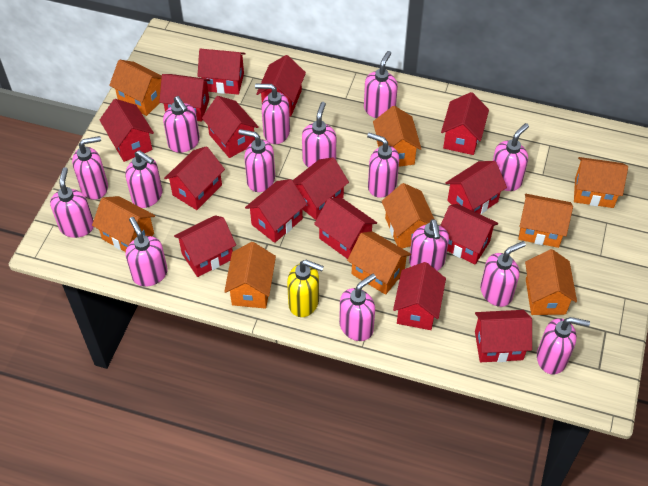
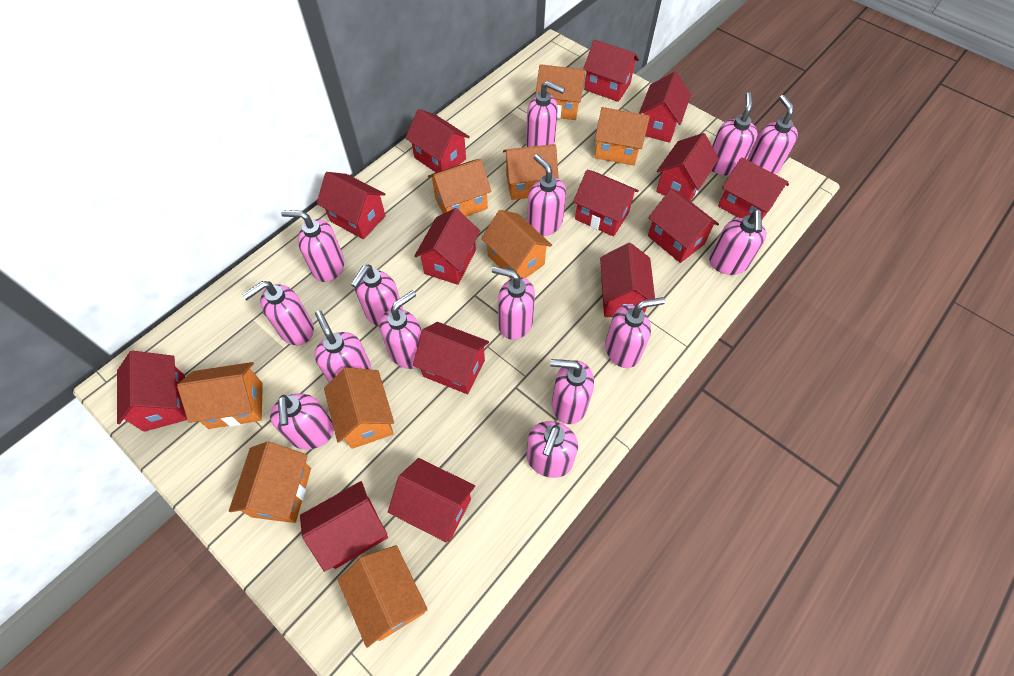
red house: [100,99,154,162] [159,74,210,122] [164,146,225,210] [174,215,236,277] [197,48,245,95] [202,96,259,158] [245,179,307,243] [256,55,306,117] [292,157,349,220] [314,198,377,259] [393,262,446,330] [440,204,498,264] [441,92,489,155] [445,161,507,214] [475,310,532,362] = 15 -> [117,351,187,432] [300,481,388,572] [317,172,386,239] [388,458,475,542] [405,109,470,173] [413,322,489,394] [414,208,480,285] [573,170,639,237] [583,40,639,102] [600,243,655,317] [639,72,691,143] [648,189,719,263] [656,133,719,201] [718,157,789,219] = 14
yellow soap dispenser: [287,260,324,317] = 1 -> none = 0

